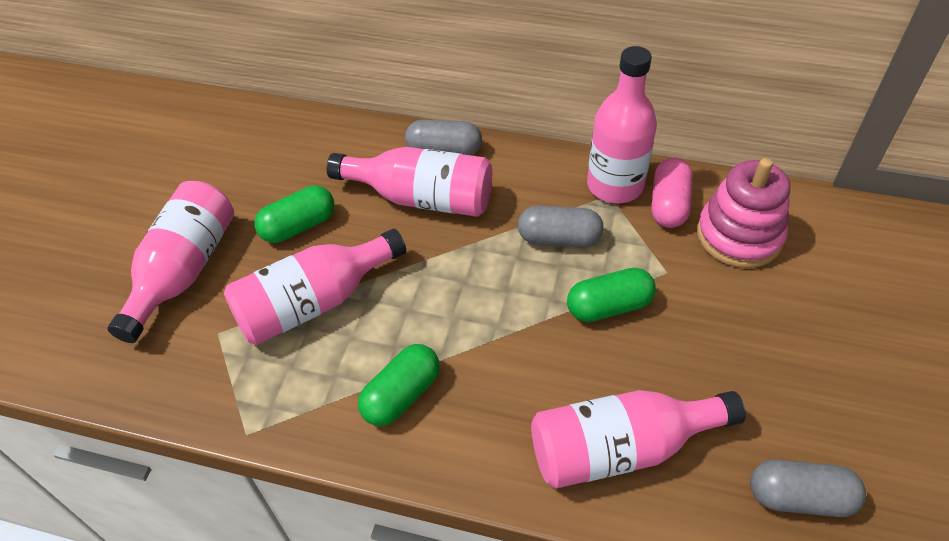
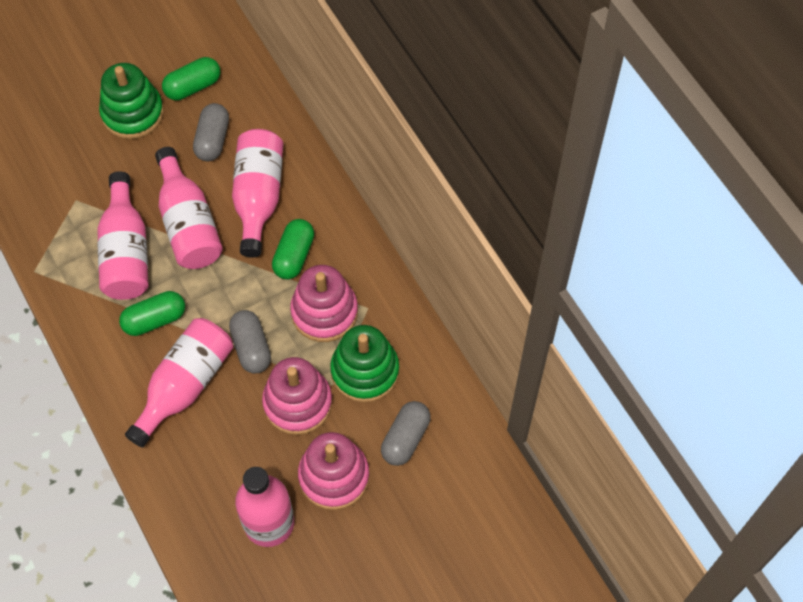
green stacking toy: none = 0 -> [99,63,164,139] [330,325,399,403] = 2
pink capsule: [651,158,693,228] = 1 -> none = 0
pink stacking toy: [697,158,790,268] = 1 -> [262,357,332,435] [290,265,358,342] [298,432,370,510] = 3

